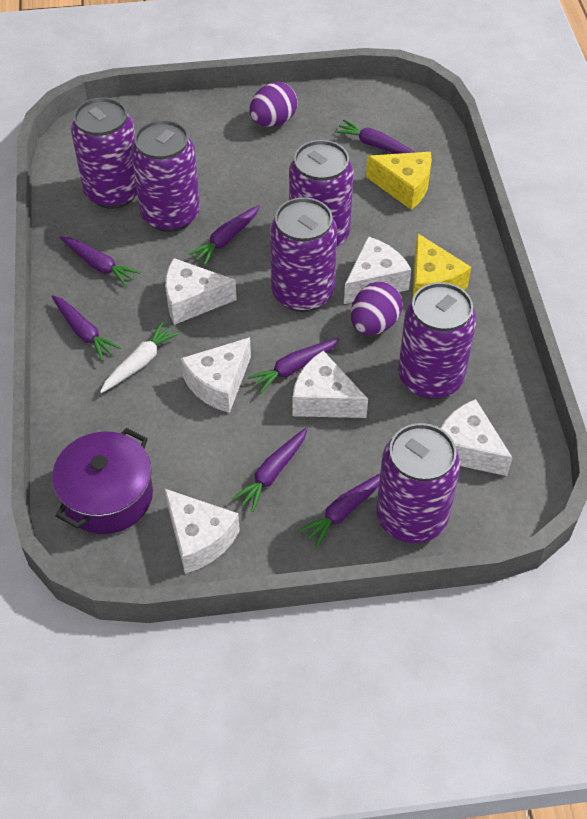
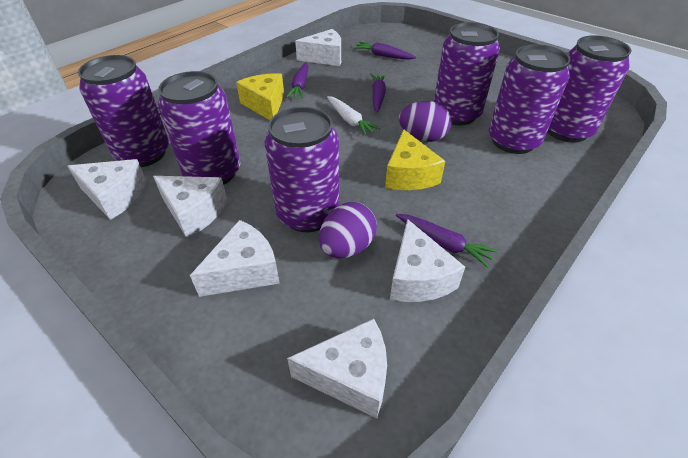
purple carrot: [52,295,121,361] [60,237,140,286] [189,205,260,265] [232,428,307,512] [247,338,340,394] [298,474,380,547] [335,120,416,154] = 7 -> [286,62,309,99] [354,42,416,60] [371,74,387,113] [396,214,498,268] = 4
purple pot: [52,428,153,534] = 1 -> none = 0

